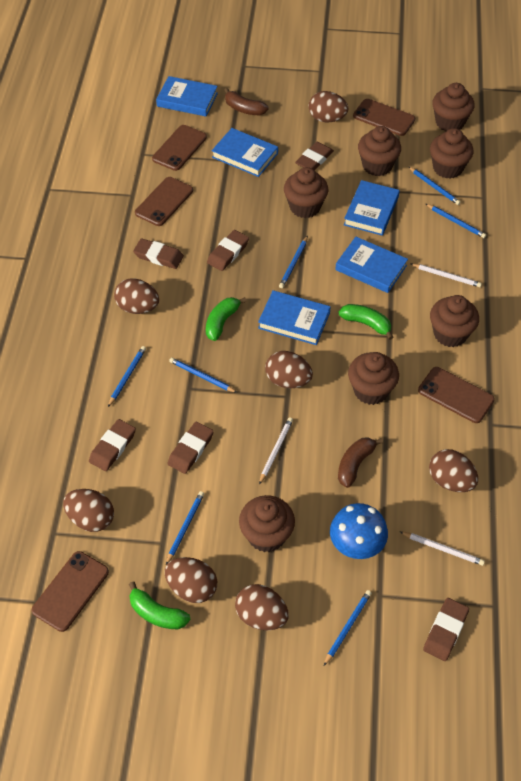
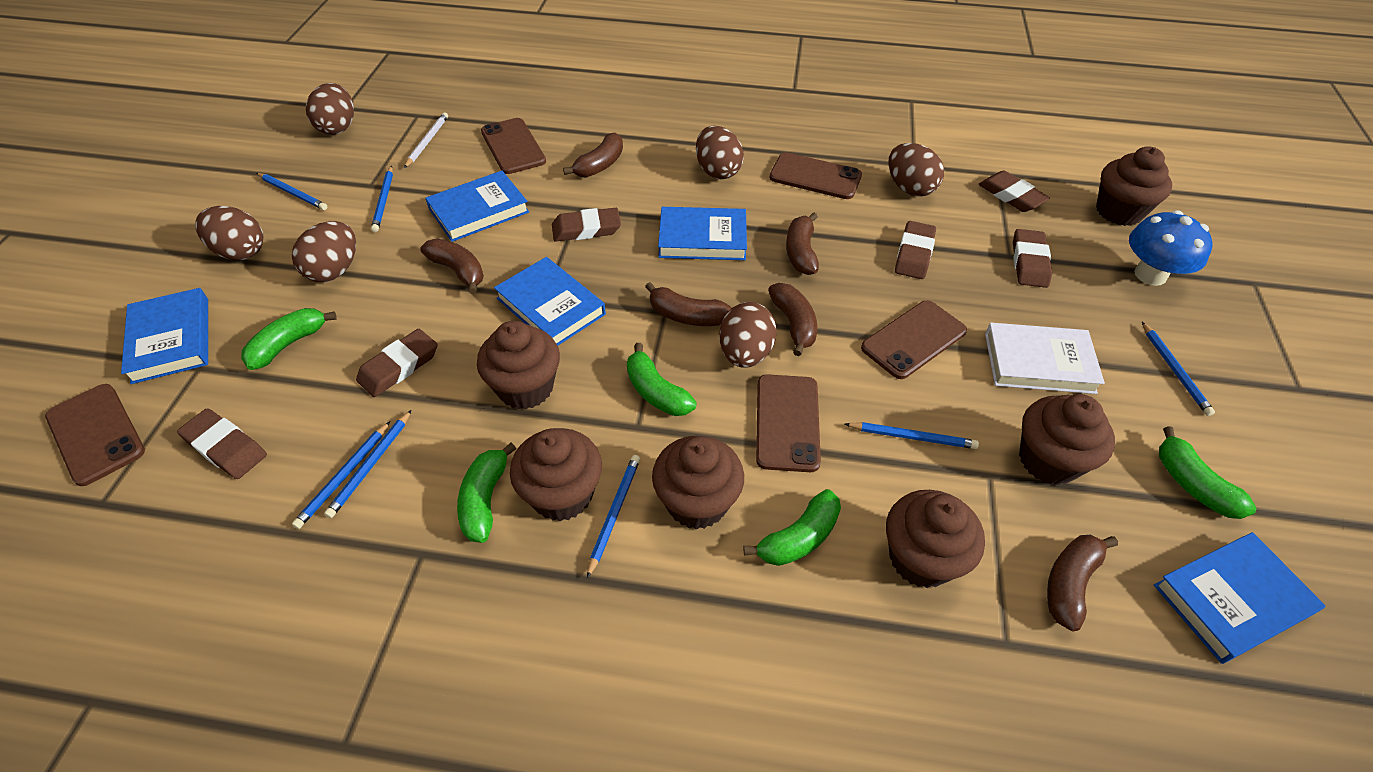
brown banana: [224,88,269,115] [338,437,383,488] = 2 -> [420,239,484,294] [563,132,623,178] [645,282,731,326] [768,283,817,356] [786,212,819,275] [1047,535,1118,631] = 6
brown cupcake: [239,495,295,552] [284,167,328,218] [348,352,399,405] [358,126,401,176] [430,128,473,179] [430,295,479,347] [432,83,475,131] = 7 -> [477,321,560,409] [510,428,602,521] [652,436,744,530] [886,490,985,588] [1019,394,1115,485] [1096,146,1172,226] = 6
brown egg: [63,489,114,532] [114,278,159,314] [165,557,217,603] [235,584,289,630] [265,351,313,388] [308,91,348,122] [429,449,478,492] = 7 -> [195,206,263,260] [292,221,356,282] [306,83,354,135] [696,125,744,179] [720,302,777,368] [888,143,944,197] = 6
green banana: [129,582,190,629] [206,297,247,341] [338,304,393,340] = 3 -> [241,308,337,370] [457,443,516,543] [627,343,697,416] [744,489,841,566] [1159,426,1256,519] = 5
white book: none = 0 -> [985,323,1105,394] = 1
white pencil: [259,418,293,485] [400,532,485,566] [411,264,482,287] = 3 -> [404,112,448,168] = 1

